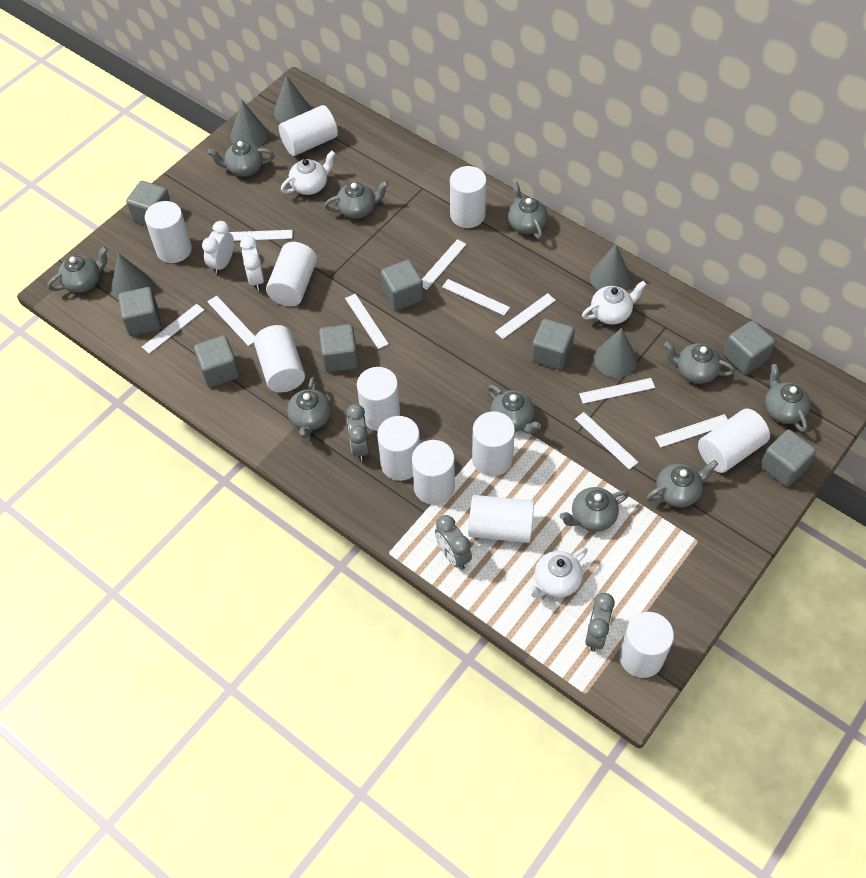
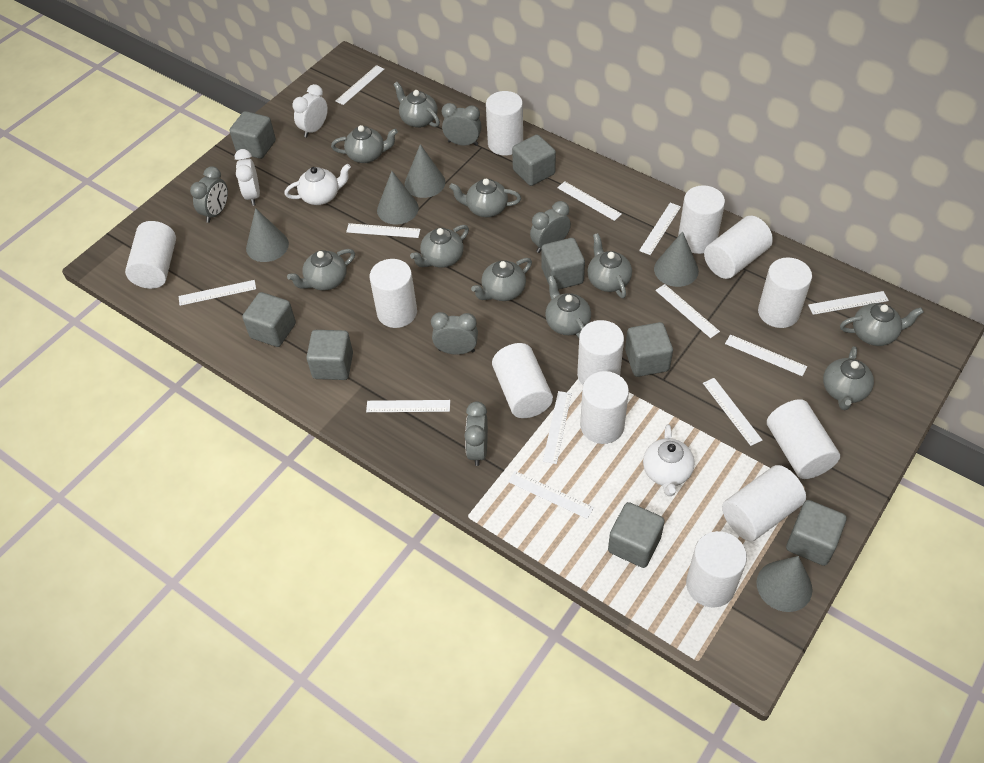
grey clock: [346,404,369,461] [435,515,472,570] [585,593,615,651] = 3 -> [190,166,228,223] [431,312,478,355] [442,103,482,146] [464,401,488,466] [530,201,571,253] = 5
white ruler: [142,304,204,354] [207,296,255,346] [230,230,293,241] [345,294,389,349] [422,239,467,290] [442,279,510,316] [495,293,556,339] [575,412,638,470] [579,378,655,404] [655,414,728,448] = 10 -> [179,280,256,306] [335,65,384,105] [346,223,421,238] [366,400,450,412] [508,471,594,519] [543,391,572,464] [557,181,622,221] [639,203,681,255] [655,284,720,338] [703,378,762,446] [725,334,807,376] [808,291,889,315] = 12
white teapot: [281,151,336,195] [528,547,588,598] [582,281,647,325] = 3 -> [284,164,351,205] [643,424,695,496] = 2

